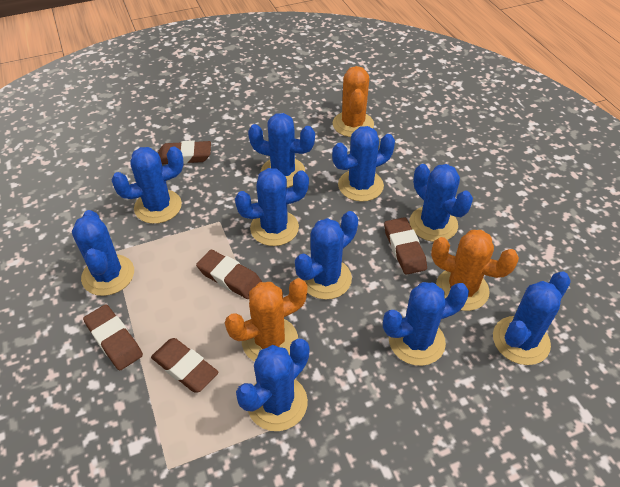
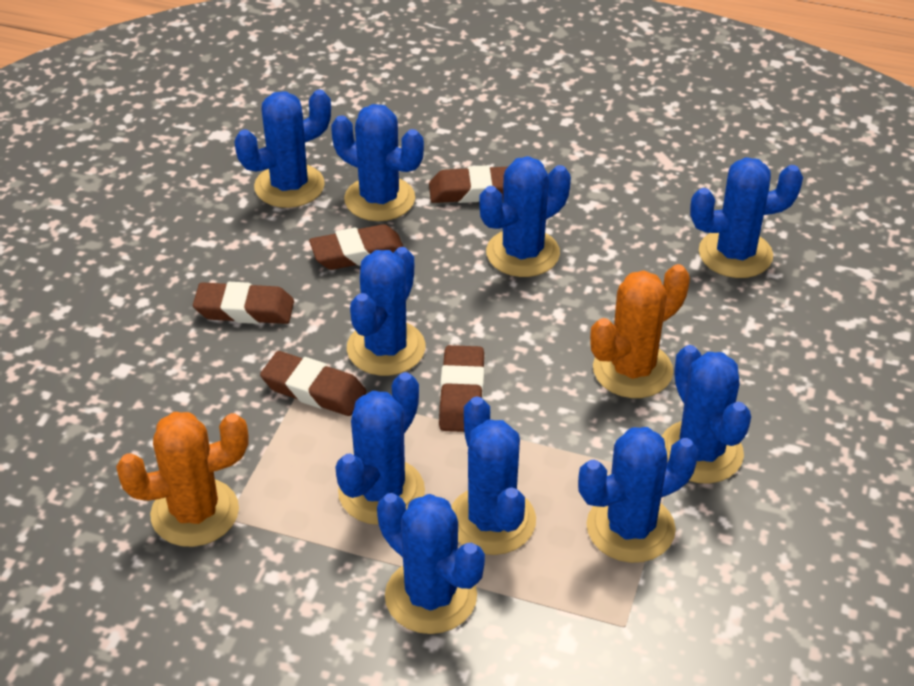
orange cactus: [225,278,307,362] [333,66,374,137] [431,230,519,311] = 3 -> [116,412,248,547] [590,264,690,398] = 2

